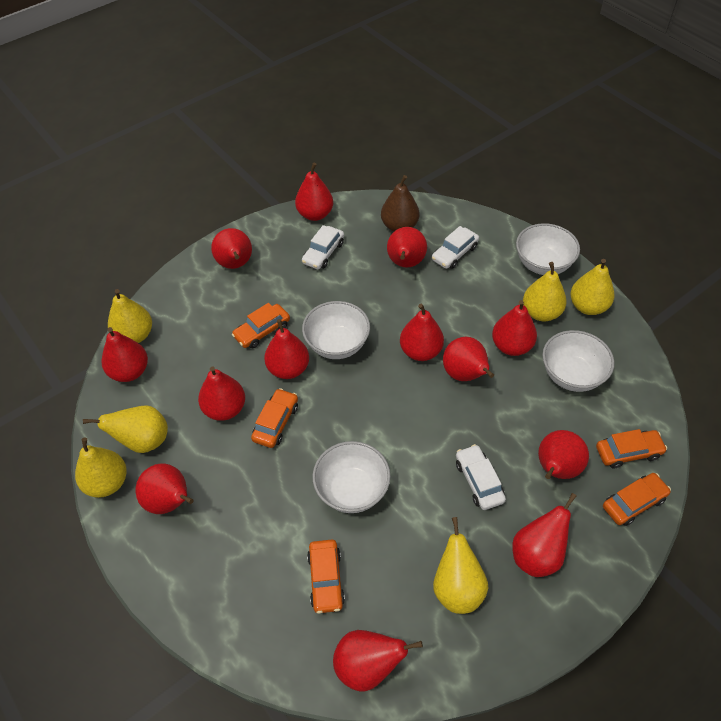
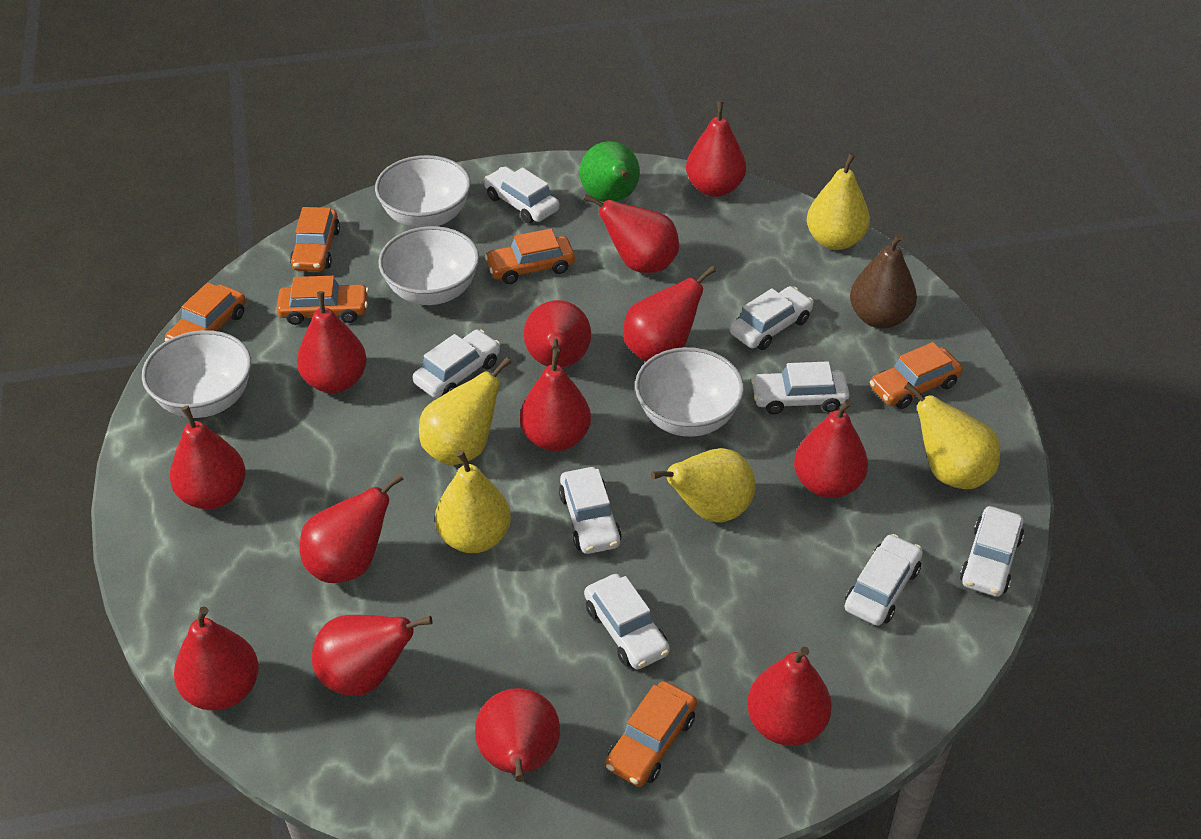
green pear: none = 0 -> [580,141,640,202] = 1
orange car: [232,303,290,348] [251,388,298,448] [307,540,345,614] [596,429,667,469] [603,473,671,526] = 5 -> [165,282,246,341] [277,276,369,325] [290,207,340,271] [485,229,575,284] [605,681,697,787] [870,342,963,409] = 6
white car: [302,225,344,269] [432,226,479,269] [456,444,506,510] = 3 -> [413,330,500,398] [484,167,560,223] [559,467,622,554] [584,574,670,669] [730,286,814,350] [751,361,850,414] [845,534,923,626] [960,506,1024,597] = 8
yellow pear: [75,438,127,498] [83,405,168,453] [108,289,152,343] [433,517,488,614] [523,262,567,321] [570,259,615,315] = 6 -> [419,357,512,465] [435,450,511,553] [651,448,755,523] [807,153,870,250] [904,382,1000,489] = 5

